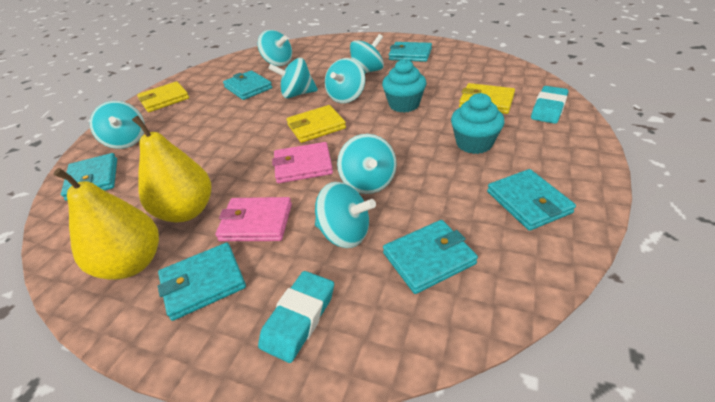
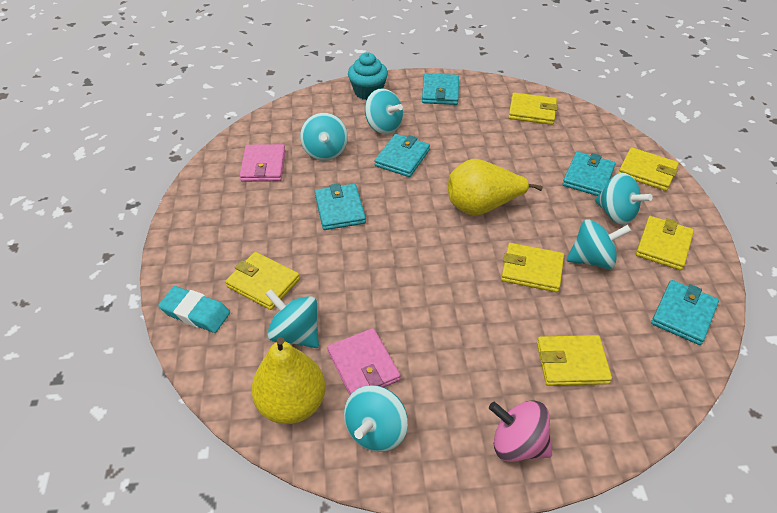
pink spinning top: none = 0 -> [489,400,552,462] = 1
turquoise cupcake: [382,59,426,113] [451,93,505,154] = 2 -> [348,52,388,100] = 1
turquoise eraser: [258,271,334,363] [531,86,568,124] = 2 -> [158,286,230,333] = 1
turquoise spinning top: [90,101,144,149] [258,30,292,66] [268,58,318,98] [315,182,376,248] [325,58,365,103] [337,134,397,194] [350,34,384,73] = 7 -> [265,289,319,348] [300,113,348,161] [344,385,408,452] [365,88,403,134] [567,219,631,269] [595,173,653,225] = 6
turquoise wallet: [61,153,117,201] [158,242,246,321] [223,70,272,100] [383,220,478,294] [389,42,432,62] [487,169,576,231] = 6 -> [315,183,366,230] [374,134,430,177] [422,73,459,105] [562,152,616,196] [651,280,719,345] = 5
yellow wallet: [137,81,189,112] [287,105,346,143] [459,83,515,114] = 3 -> [225,252,300,310] [501,243,564,292] [508,92,558,125] [537,335,612,386] [618,147,679,191] [636,216,694,271] = 6

